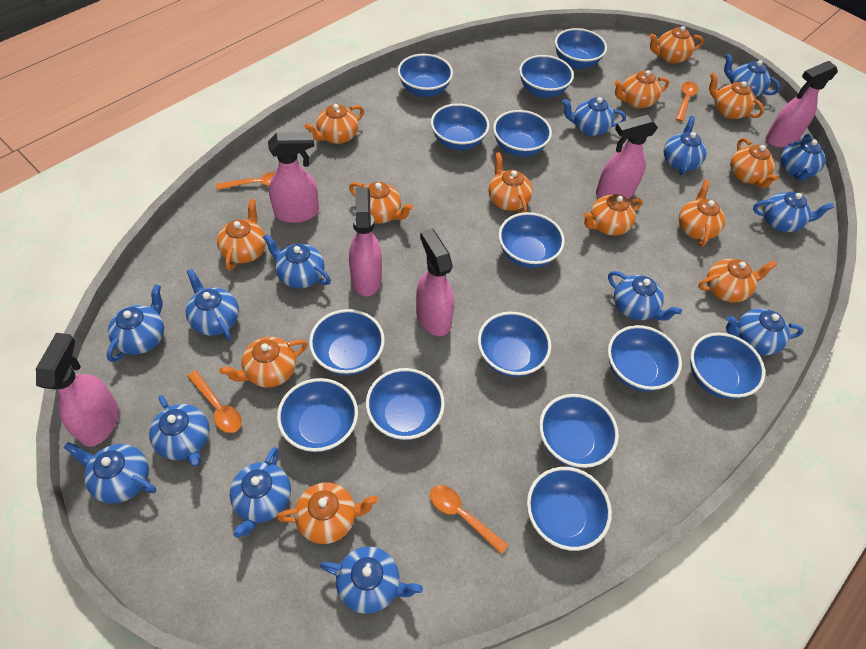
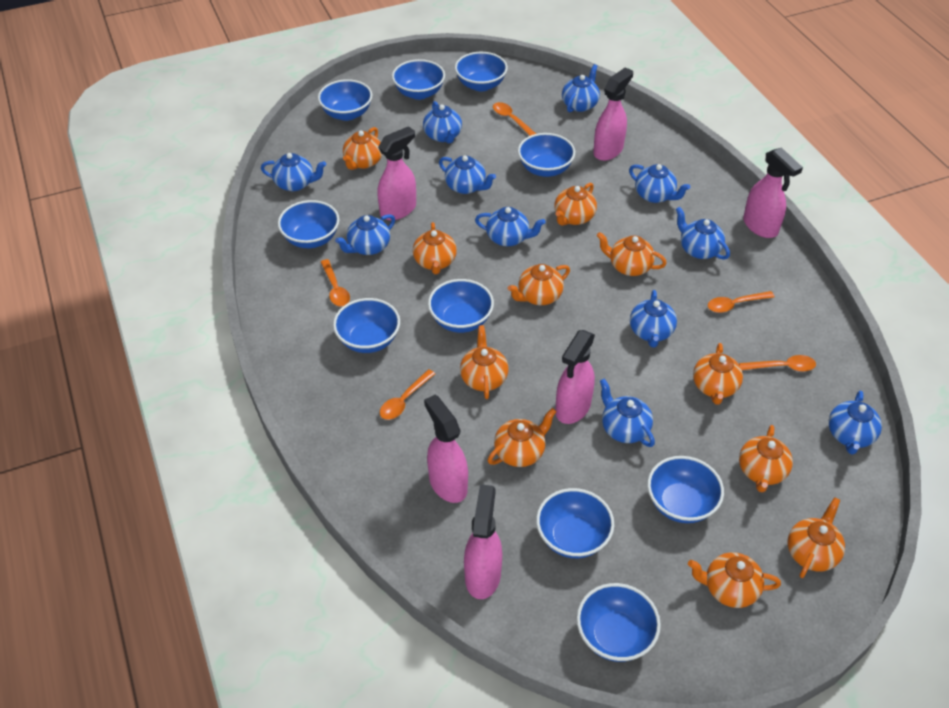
blue bowl: [277,378,358,452] [309,309,385,376] [366,368,445,440] [398,54,453,97] [431,103,490,150] [478,312,551,377] [493,110,552,157] [499,212,565,268] [519,55,574,98] [527,467,612,551] [539,394,619,468] [555,28,607,69] [608,325,682,391] [690,333,765,399] = 14 -> [278,200,340,248] [318,79,373,121] [333,298,400,353] [392,59,445,100] [428,279,494,333] [455,52,508,92] [518,133,575,177] [536,488,614,558] [577,583,661,662] [647,456,724,523] = 10
blue teapot: [64,442,156,503] [107,284,164,362] [149,395,210,466] [186,269,239,340] [230,447,291,538] [263,234,331,288] [320,546,423,614] [562,97,626,136] [608,271,682,320] [664,116,707,175] [724,54,780,97] [726,308,804,355] [753,192,834,232] [780,134,826,181] = 14 -> [261,153,326,191] [335,214,395,255] [423,101,462,143] [439,155,496,194] [475,207,546,246] [562,64,600,112] [600,379,655,447] [629,164,690,203] [630,290,677,348] [676,207,730,260] [829,391,882,455] = 11
orange spoon: [187,370,242,433] [216,172,275,190] [430,485,508,554] [676,81,698,122] = 4 -> [321,259,350,307] [380,369,435,420] [493,102,536,136] [708,291,775,313] [739,355,816,372] = 5
orange teapot: [217,199,266,271] [220,337,307,388] [277,482,378,544] [304,104,364,144] [349,182,413,224] [488,152,533,213] [583,194,643,236] [614,70,669,109] [650,26,703,64] [679,180,725,247] [698,259,777,303] [709,72,764,119] [730,138,778,188] = 13 -> [343,127,382,170] [413,222,457,274] [460,325,508,399] [488,408,557,467] [508,264,570,305] [555,182,597,226] [597,232,667,276] [688,552,781,608] [693,343,743,405] [739,425,793,492] [788,497,845,578] = 11

